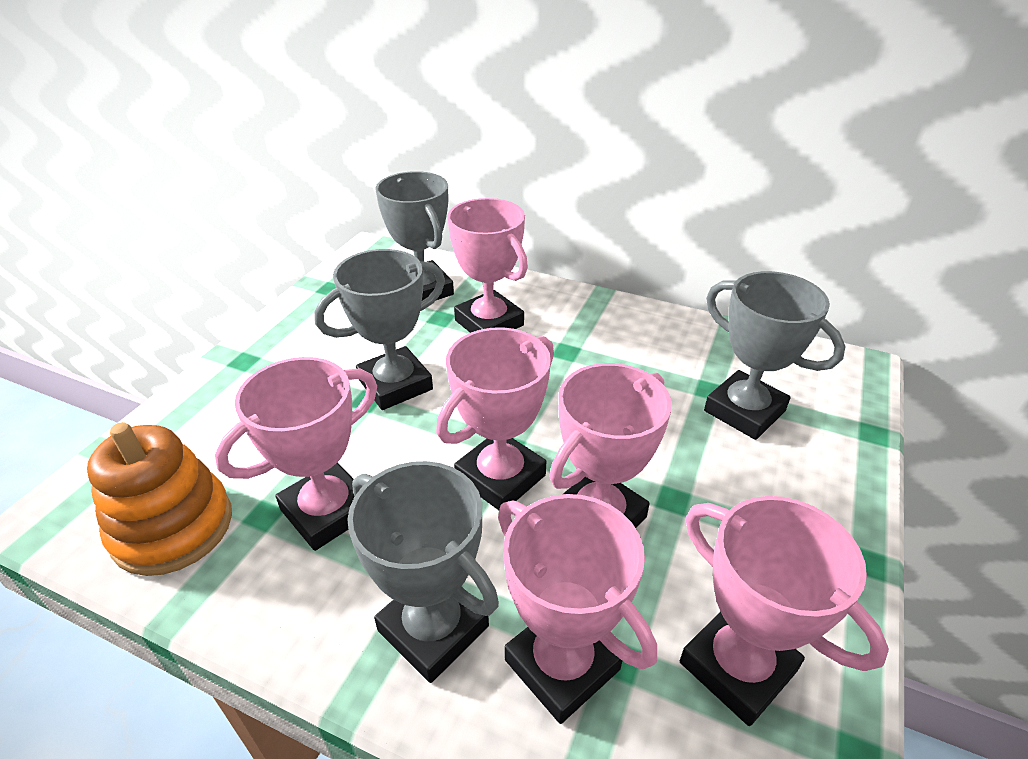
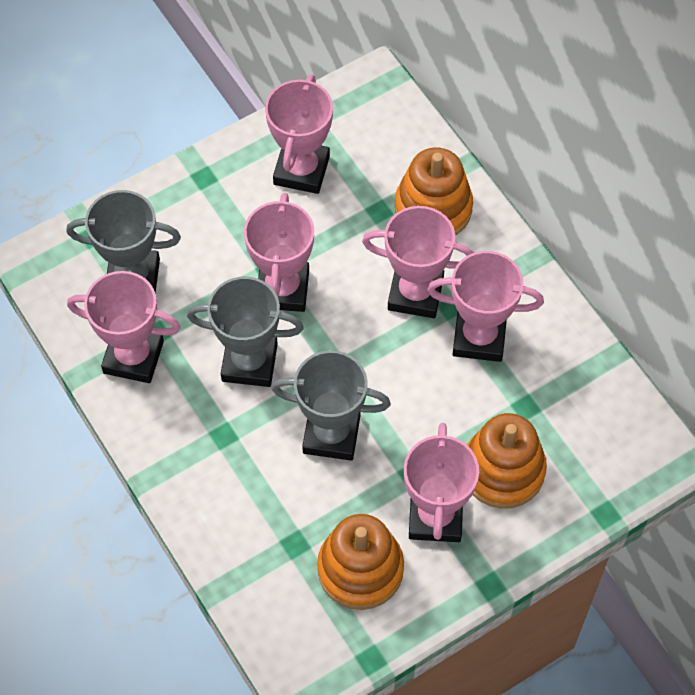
grey trophy: [314,249,445,410] [347,461,499,683] [375,171,454,300] [704,271,846,440] = 4 -> [66,190,181,293] [187,277,304,387] [272,350,391,461] = 3
orange stacking toy: [87,422,232,576] = 1 -> [317,514,404,610] [395,147,473,235] [467,413,547,509] = 3

